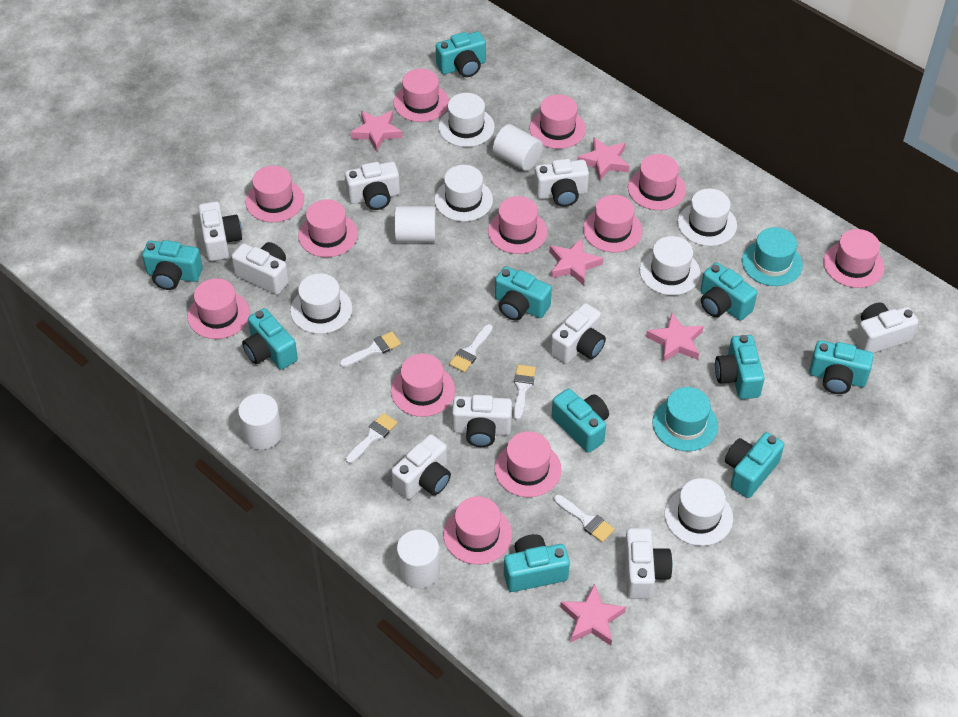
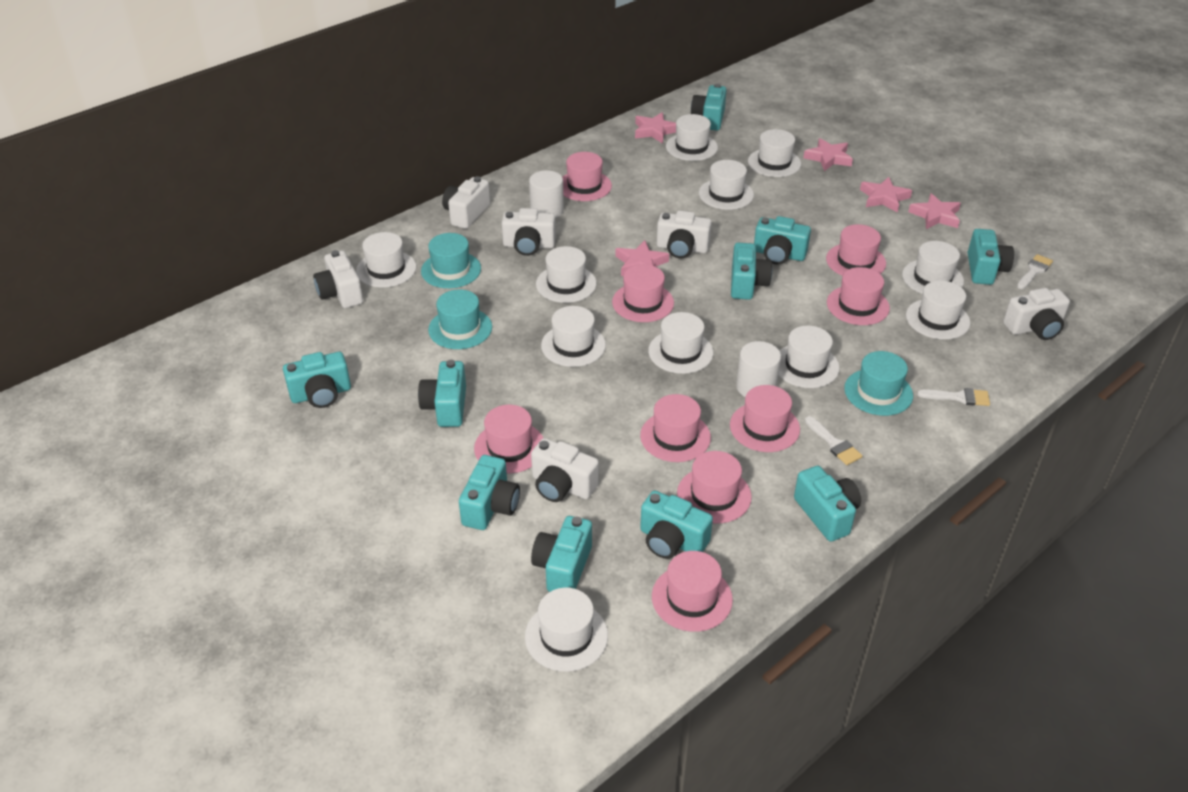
pink hat: [188,278,250,339] [246,166,304,222] [298,199,358,257] [391,353,455,417] [394,68,449,122] [443,496,512,565] [488,196,547,254] [495,431,561,497] [530,94,586,149] [583,195,643,252] [628,154,686,210] [823,229,885,288] = 12 -> [474,405,543,474] [562,152,612,201] [612,264,674,322] [640,394,711,462] [652,551,733,632] [677,451,752,523] [730,385,800,452] [826,224,886,276] [827,267,890,325] = 9
turquoise hat: [652,387,718,451] [742,227,803,286] = 2 -> [421,233,481,288] [428,289,492,349] [844,351,913,416] = 3
white brush: [340,331,401,367] [345,413,398,464] [449,324,493,372] [513,365,536,420] [554,494,615,542] = 5 -> [805,416,862,465] [917,388,990,406] [1017,254,1053,289] = 3
white camera: [198,201,242,261] [231,242,289,295] [345,162,400,210] [391,434,451,499] [452,395,512,447] [534,159,589,207] [550,303,606,364] [624,528,673,599] [855,302,918,353] = 9 -> [313,250,363,308] [442,176,490,229] [502,208,556,256] [531,438,599,502] [656,210,712,258] [1003,288,1070,340] = 6
white cylinder: [238,393,282,450] [395,206,436,242] [397,530,440,589] [493,124,543,171] = 4 -> [529,170,564,218] [736,341,781,397] = 2
white hat: [290,273,352,334] [434,165,493,222] [438,93,495,147] [640,236,701,295] [665,478,733,546] [678,189,737,246] = 6 -> [356,232,416,288] [525,588,608,672] [536,246,597,303] [541,306,606,367] [648,312,714,374] [666,114,718,161] [699,160,754,210] [748,129,801,177] [778,326,840,388] [902,241,964,294] [906,280,970,340] = 11

